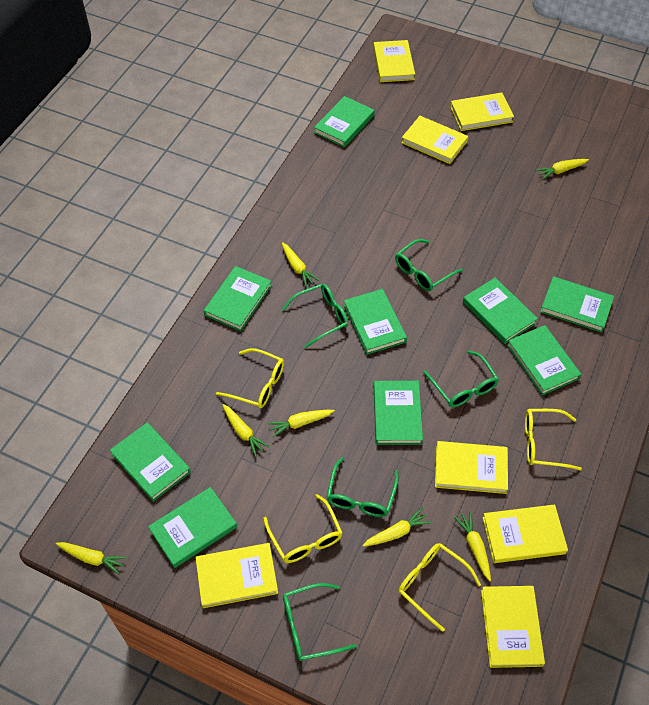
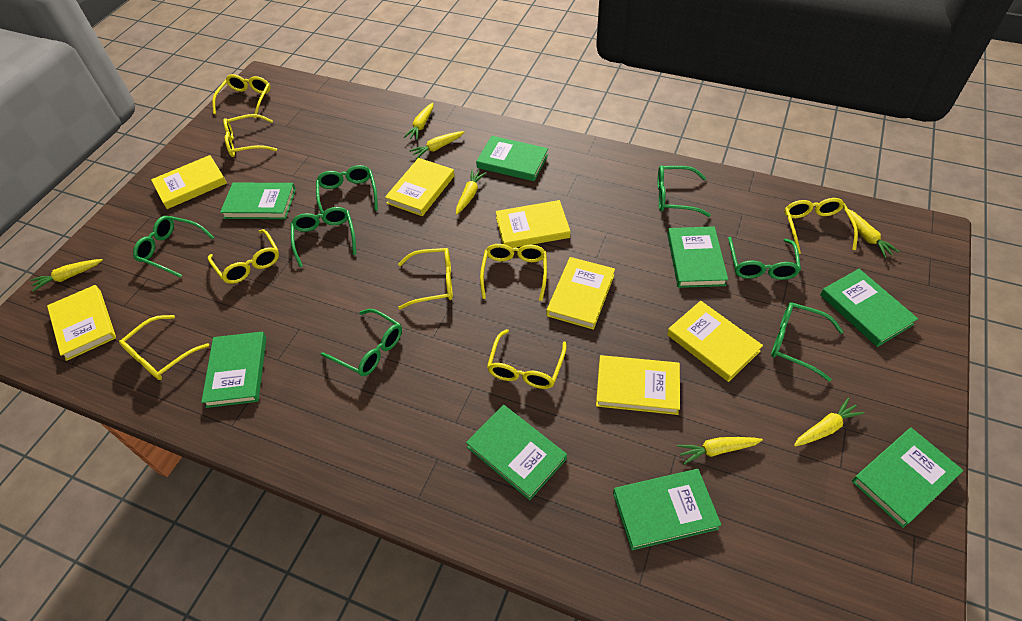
green book: [110,422,191,502] [148,487,237,568] [204,266,272,331] [314,96,374,147] [344,289,407,355] [374,381,423,445] [463,278,538,344] [507,325,581,395] [540,276,614,333] = 9 -> [201,332,266,408] [220,183,296,219] [466,405,567,500] [476,136,548,181] [613,469,721,550] [667,226,728,288] [820,269,918,347] [852,428,964,528] = 8
green glasses: [282,284,348,348] [283,583,356,661] [327,457,399,517] [395,239,463,291] [423,351,499,408] = 5 -> [133,216,214,278] [291,207,356,267] [316,165,378,214] [321,309,402,376] [657,165,711,217] [728,237,801,280] [771,302,844,382] = 7
yellow glasses: [216,348,284,408] [263,494,343,563] [398,543,481,632] [525,409,582,471] = 4 -> [119,315,209,380] [208,229,279,284] [212,74,271,118] [223,114,277,157] [398,248,453,310] [480,244,547,301] [487,329,567,389] [784,198,858,254] = 8

